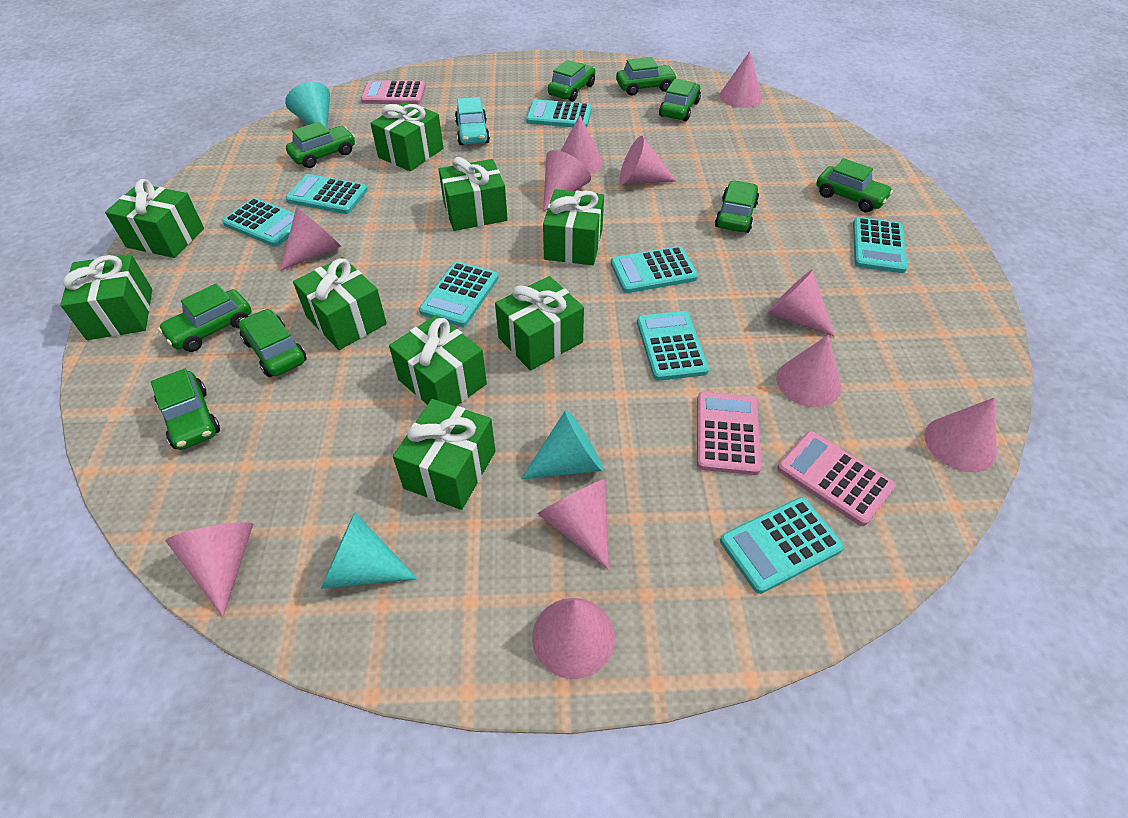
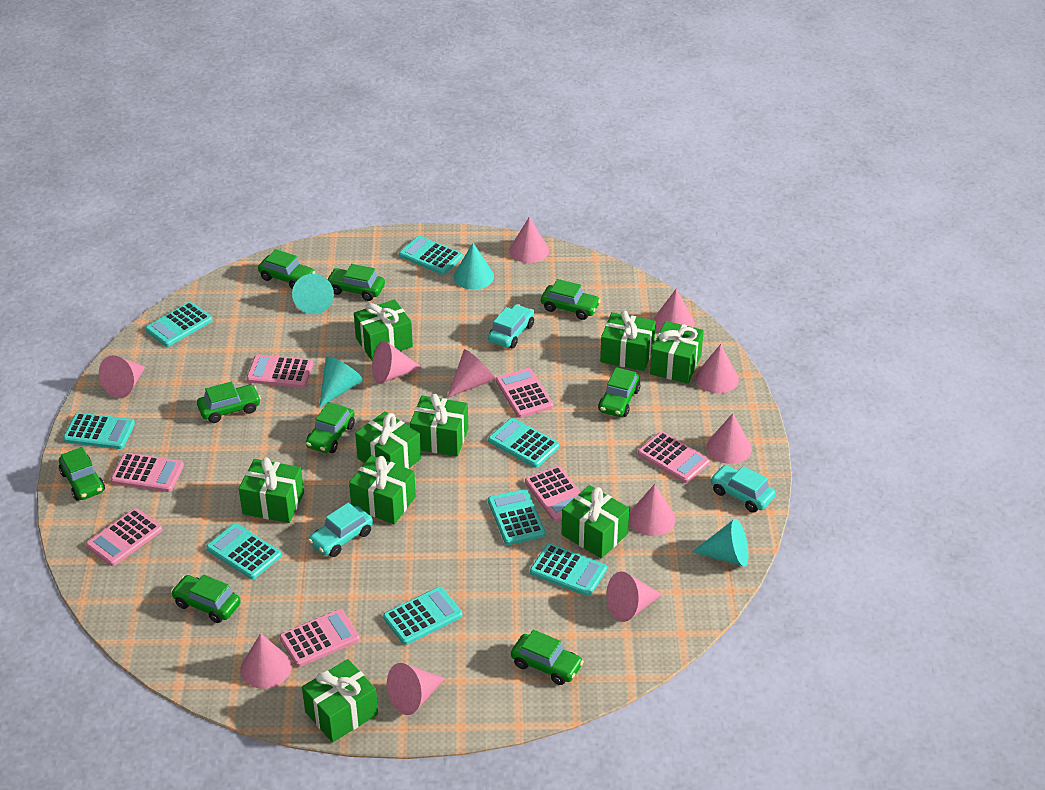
pink calculator: [361,80,426,104] [697,392,761,475] [777,431,895,526] = 3 -> [86,508,162,566] [111,453,184,492] [246,354,313,388] [279,609,360,667] [496,368,553,418] [525,466,581,522] [638,432,710,483] = 7
turquoise car: [455,97,490,145] = 1 -> [308,503,373,557] [488,304,534,349] [710,465,776,513] = 3
turquoise cone: [285,82,330,128] [321,512,418,589] [521,410,604,479] = 3 -> [292,274,334,314] [319,356,363,407] [454,243,494,290] [692,519,748,567] = 4

